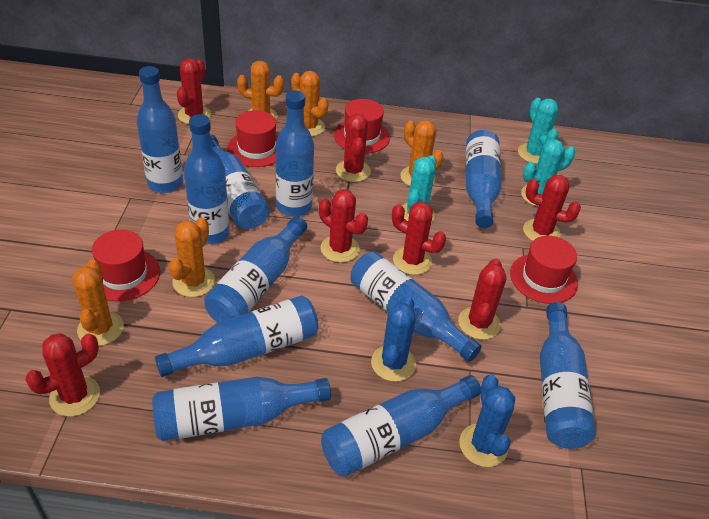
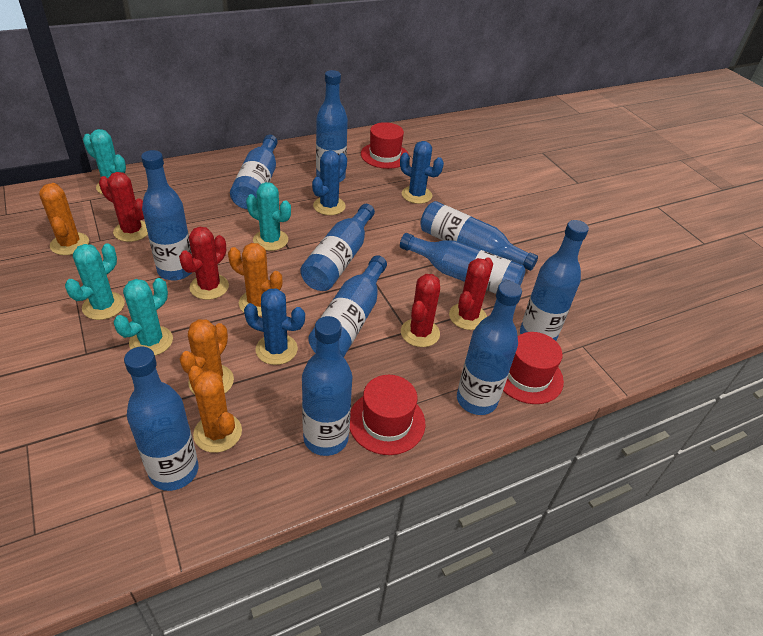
blue cactus: [371,296,416,382] [459,375,515,467] = 2 -> [244,288,305,365] [312,150,347,215] [400,141,444,204] = 3
orange cactus: [72,259,124,346] [169,217,215,297] [237,61,284,120] [291,71,329,137] [400,120,443,186] = 5 -> [39,183,89,255] [179,319,234,394] [188,366,242,453] [228,243,282,316] = 4
red cactus: [25,333,100,417] [177,58,211,124] [319,189,368,263] [336,114,371,182] [392,202,446,275] [458,258,507,340] [523,175,581,241] = 7 -> [99,172,148,242] [179,227,229,300] [401,274,440,347] [449,257,493,330] = 4
red hat: [92,230,160,301] [227,110,278,167] [334,99,390,154] [510,236,578,304] = 4 -> [350,375,425,455] [361,122,409,169] [503,332,564,404] = 3
turquoise cactus: [402,155,436,223] [518,98,558,164] [521,139,575,207] = 3 -> [65,243,125,320] [83,129,126,194] [114,278,173,356] [246,182,291,251] = 4

